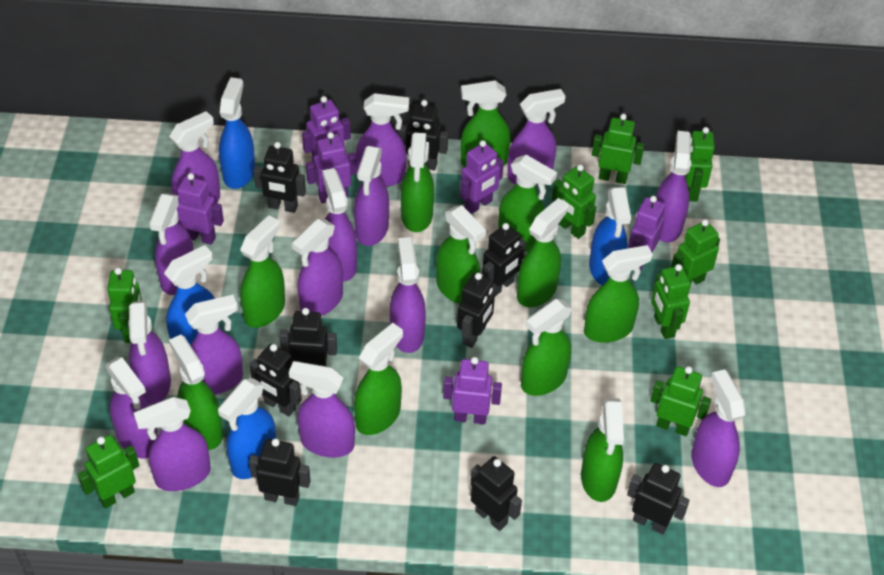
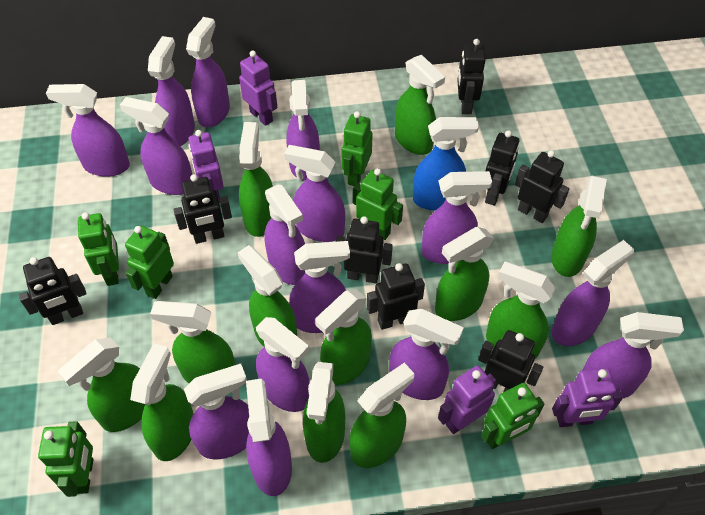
black robot: [249,439,311,506] [250,344,302,416] [254,142,306,213] [279,308,337,366] [398,100,448,170] [457,273,495,348] [470,456,522,531] [482,223,526,296] [627,463,690,534] = 9 -> [19,257,87,325] [173,174,232,244] [336,216,393,283] [367,263,425,330] [457,39,486,114] [479,330,543,392] [485,130,519,206] [515,150,570,223] = 8
blue spray bottle: [164,245,220,345] [218,378,276,479] [219,77,255,189] [589,187,631,285] = 4 -> [413,117,479,211] = 1
green robot: [78,435,140,508] [107,268,142,343] [552,164,596,239] [592,114,644,184] [650,366,711,436] [651,264,691,339] [671,219,720,284] [685,127,715,202] = 8 -> [38,421,93,497] [78,212,119,286] [125,225,174,299] [341,111,373,186] [353,168,403,240] [481,383,544,449] = 6
green spray bottle: [169,335,223,450] [240,215,285,328] [354,323,403,435] [401,133,434,232] [436,205,486,304] [461,80,510,167] [498,155,557,252] [517,198,568,307] [521,299,572,396] [581,398,624,502] [584,245,653,343] = 11 -> [57,338,145,432] [130,344,194,461] [150,301,235,383] [237,245,297,347] [239,122,273,237] [303,362,345,463] [315,290,372,385] [350,363,414,468] [395,55,445,155] [435,227,494,321] [486,262,556,359] [551,176,607,277] = 12
purple robot: [172,173,224,245] [302,96,351,163] [306,132,357,203] [443,357,502,424] [460,140,504,214] [628,196,665,270] = 6 -> [188,130,224,203] [239,50,277,126] [438,365,496,434] [552,368,623,427] = 4

